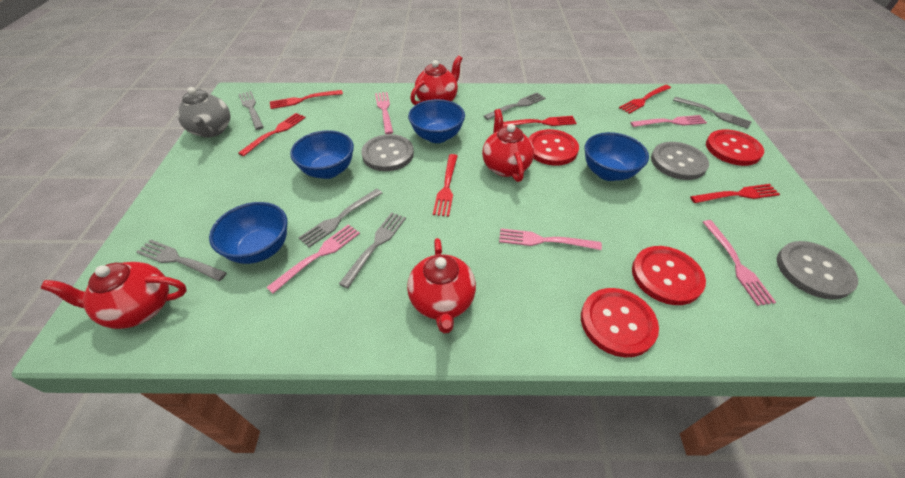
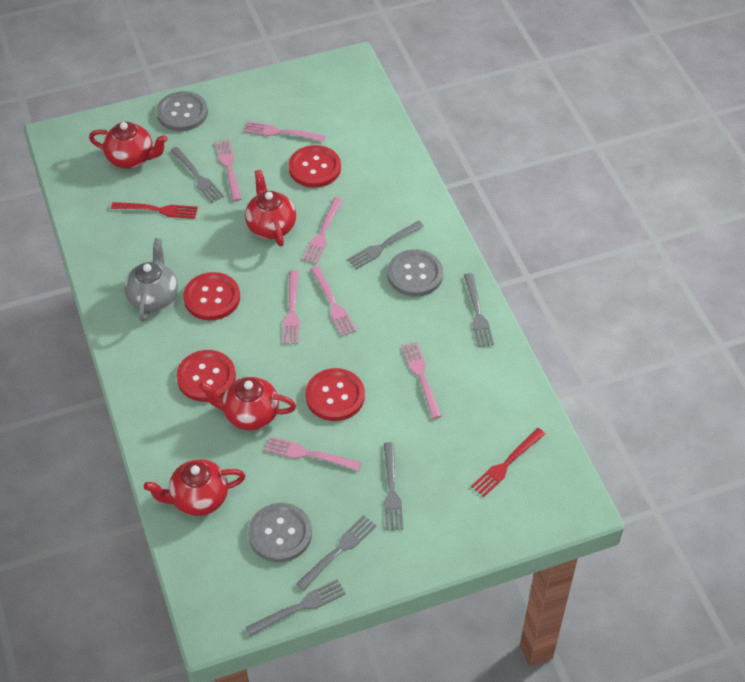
blue bowl: [209,202,287,264] [290,130,354,179] [408,99,465,143] [584,132,649,181] = 4 -> none = 0
pink fork: [266,224,360,294] [375,92,393,134] [499,228,602,250] [630,115,707,127] [703,220,776,306] = 5 -> [215,139,242,201] [243,121,326,142] [264,436,361,471] [282,270,300,344] [302,197,343,264] [310,266,356,336] [401,342,442,419] = 7
red fork: [238,113,306,156] [270,90,343,109] [433,154,458,217] [503,116,577,127] [619,85,671,114] [690,184,780,203] = 6 -> [111,202,198,219] [471,428,545,497] = 2

